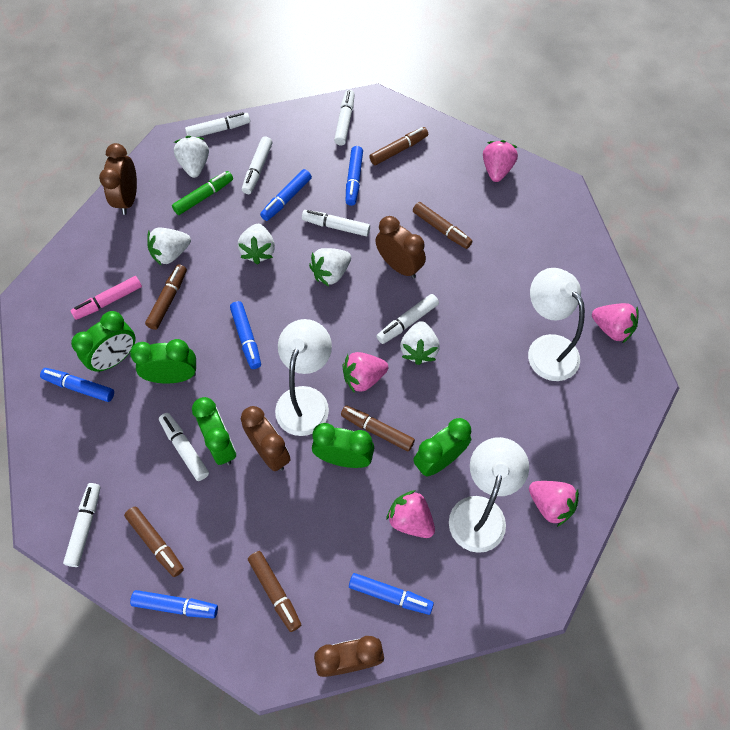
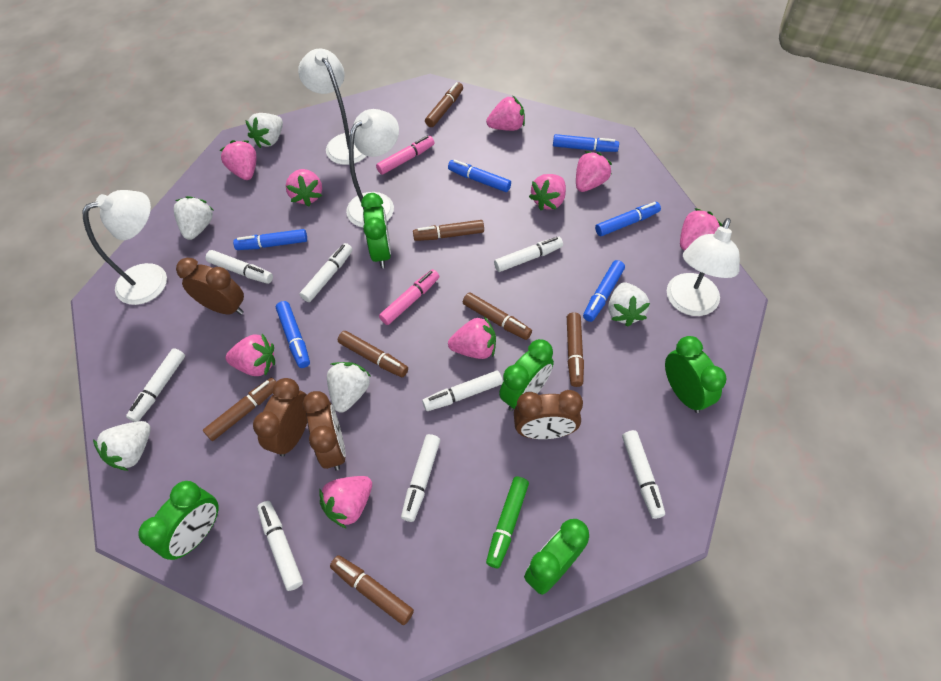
brown marker: [124,507,184,577] [145,264,187,330] [248,551,301,632] [341,405,415,452] [369,127,428,165] [413,202,473,249] = 6 -> [203,378,276,441] [330,555,414,625] [338,331,408,377] [413,220,484,241] [425,82,463,127] [463,292,532,340] [567,312,584,387] = 7
pink marker: [70,276,142,320] = 1 -> [376,136,435,175] [379,269,439,325] = 2
pink strawberry: [342,352,388,393] [386,490,435,538] [483,140,518,182] [529,481,579,527] [592,303,638,343] = 5 -> [219,140,257,180] [225,334,275,376] [286,169,322,206] [319,476,372,529] [448,316,496,359] [486,96,525,131] [529,174,566,210] [576,151,612,192] [680,208,722,251] = 9
white lamp: [275,319,332,436] [449,437,529,553] [528,268,585,381] = 3 -> [83,190,167,305] [298,48,366,165] [346,109,399,228] [667,218,740,316] = 4
white marker: [63,483,101,567] [159,413,209,481] [185,112,250,137] [242,136,273,194] [302,210,370,236] [334,90,355,145] [377,294,439,344] = 7 -> [126,348,185,422] [206,250,273,284] [257,501,303,591] [300,243,353,302] [401,434,440,522] [422,371,503,411] [494,237,563,272] [622,430,665,519] = 8

